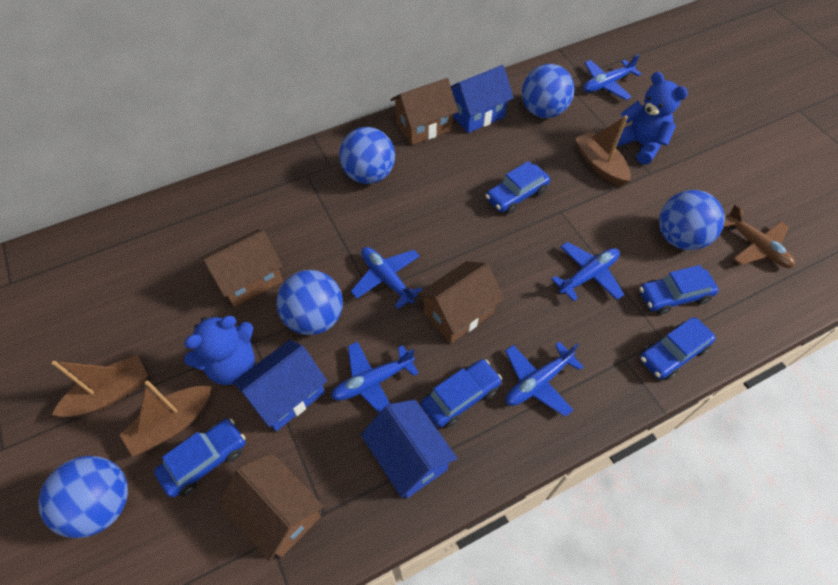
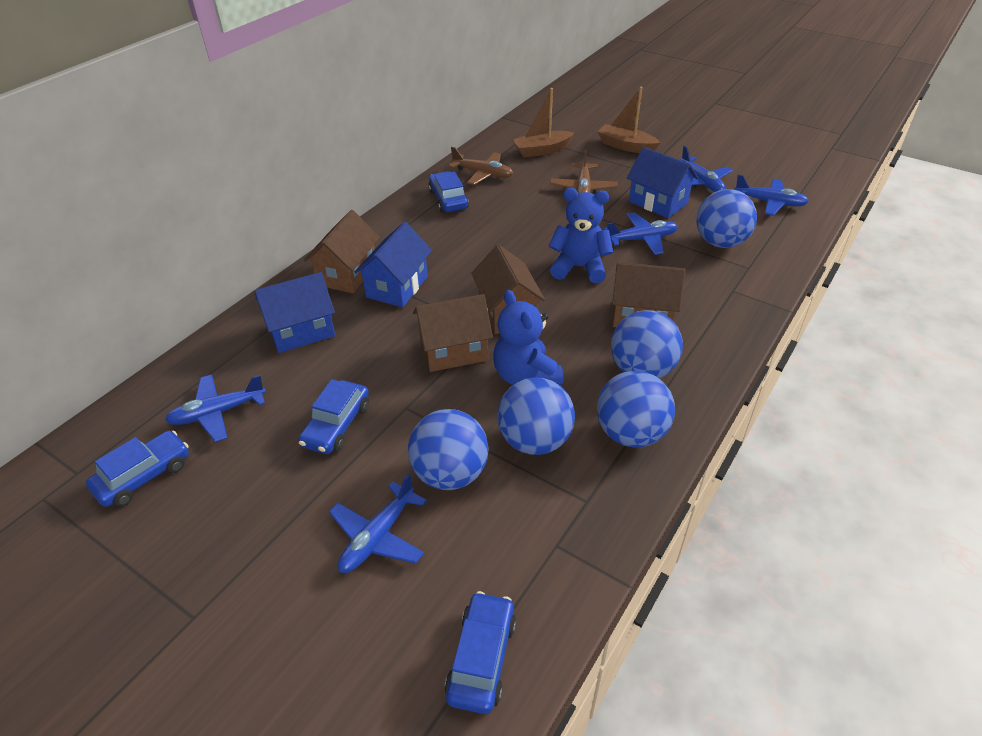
blue car: [154,419,245,497] [421,359,502,428] [486,161,550,214] [639,265,719,315] [640,318,716,380] = 5 -> [86,430,189,507] [298,379,369,454] [428,171,469,213] [445,591,516,714] = 4
brown boat: [52,355,148,417] [119,381,212,457] [575,115,631,186] = 3 -> [513,88,574,157] [598,87,661,153] = 2
brown plane: [723,204,795,268] = 1 -> [449,147,513,185] [550,150,618,193] = 2

